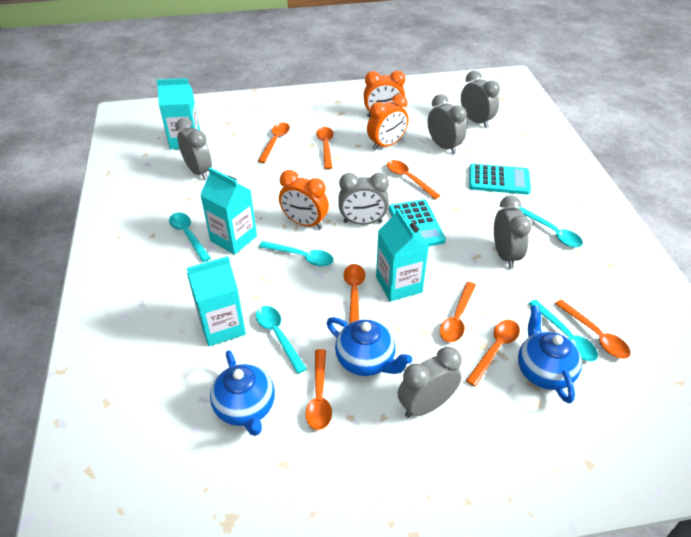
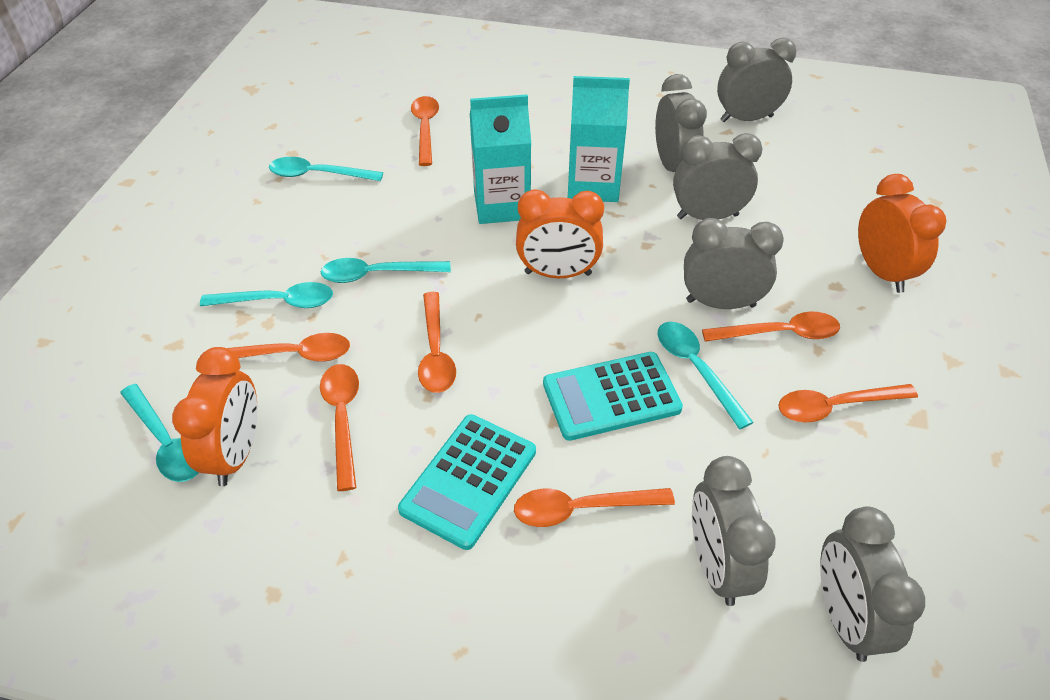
blue teapot: [210,350,275,436] [326,317,412,376] [518,305,582,403] = 3 -> none = 0
orange spoon: [258,123,290,163] [305,349,332,430] [316,127,334,169] [343,264,365,324] [387,160,441,199] [440,282,476,342] [466,320,520,386] [555,299,631,359] = 8 -> [226,333,350,362] [320,364,359,491] [411,96,439,166] [418,292,456,393] [514,488,675,527] [702,312,840,342] [778,384,918,423] = 7
turquoise carton: [156,78,200,149] [187,256,246,346] [200,168,257,255] [376,208,429,302] = 4 -> [470,95,531,224] [568,76,630,202] = 2

